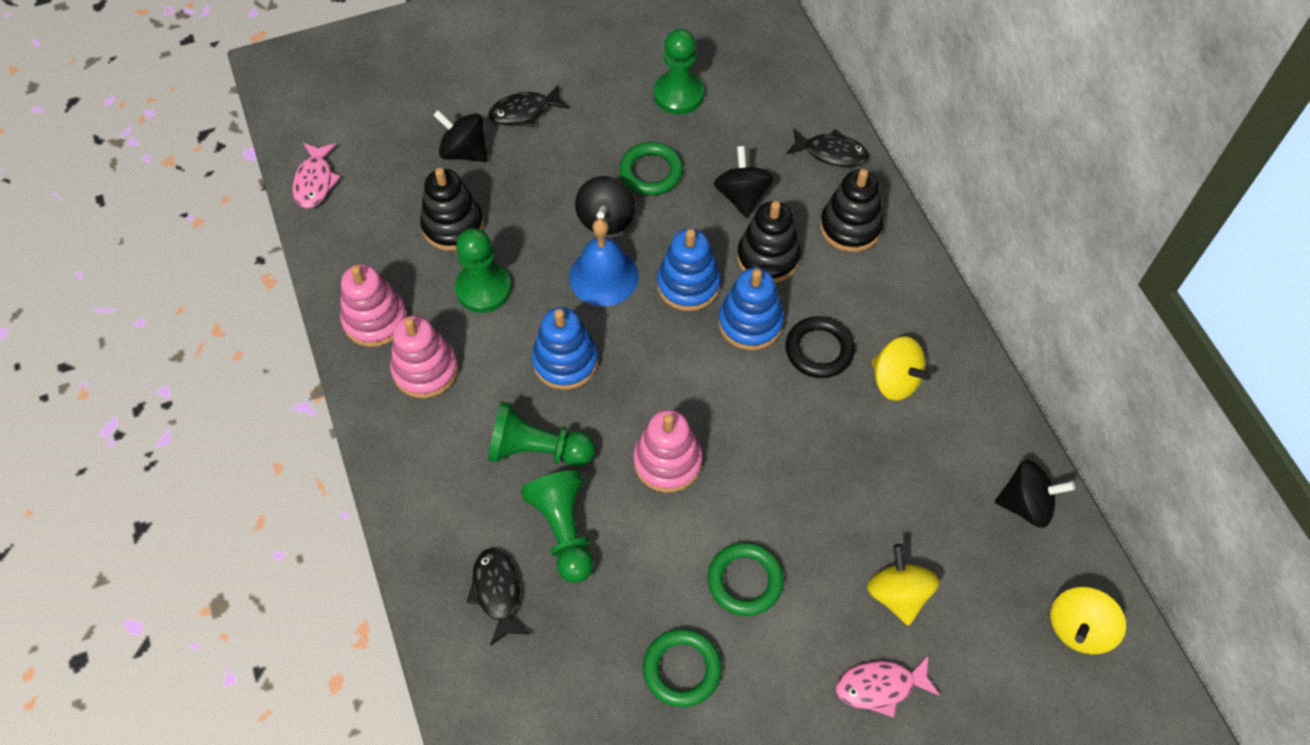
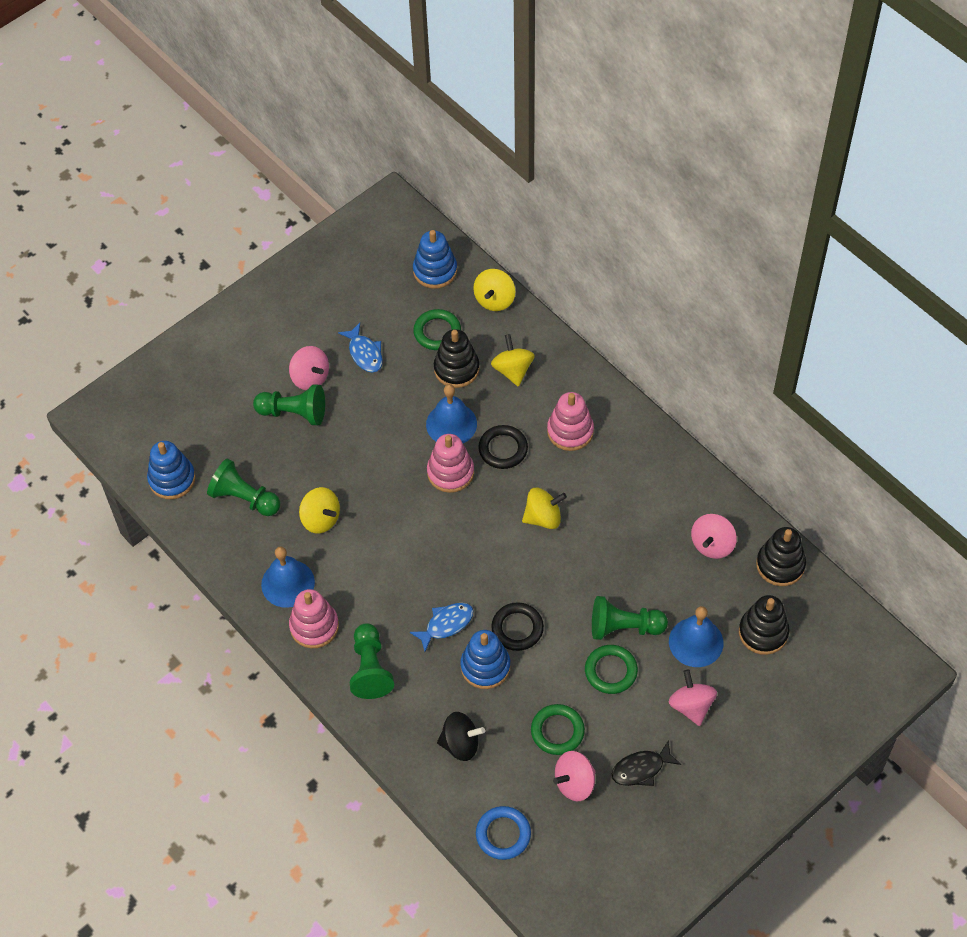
black fish: [467,548,530,646] [489,84,569,127] [786,128,869,167] = 3 -> [612,741,681,786] = 1
black ring: [786,316,855,378] = 1 -> [478,425,528,469] [491,602,544,651] = 2
black spinning top: [433,110,488,162] [575,176,635,235] [714,146,774,218] [995,460,1075,528] = 4 -> [437,712,485,761] = 1
blue bell: [569,218,639,306] = 1 -> [261,546,315,608] [426,384,477,443] [669,606,723,667] = 3
blue fish: none = 0 -> [338,323,383,372] [409,603,473,652] = 2
blue ring: none = 0 -> [476,806,531,860] = 1
pink fish: [292,143,341,208] [836,655,940,718] = 2 -> none = 0
pink spinning top: none = 0 -> [289,346,329,390] [553,751,596,801] [668,669,717,726] [691,514,737,559] = 4
yellow spinning top: [867,544,939,626] [871,336,931,401] [1050,587,1126,654] = 3 -> [299,487,340,534] [473,269,515,311] [491,334,535,387] [522,488,567,529] = 4

